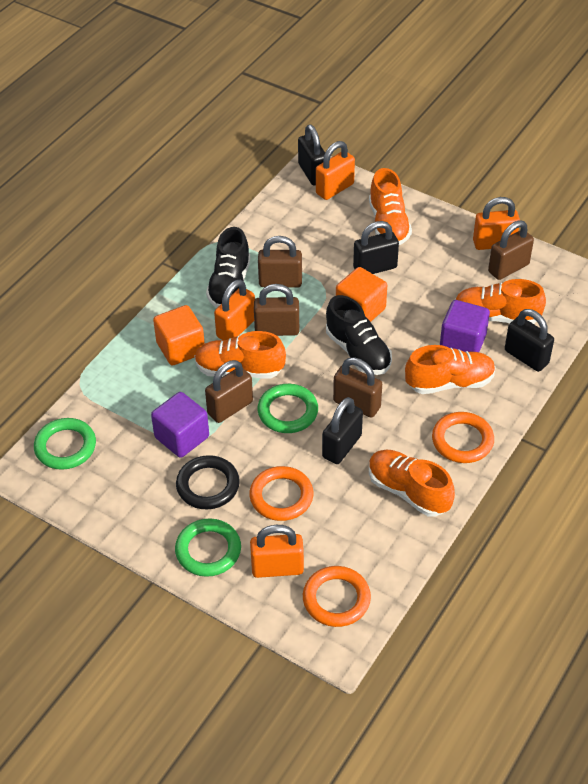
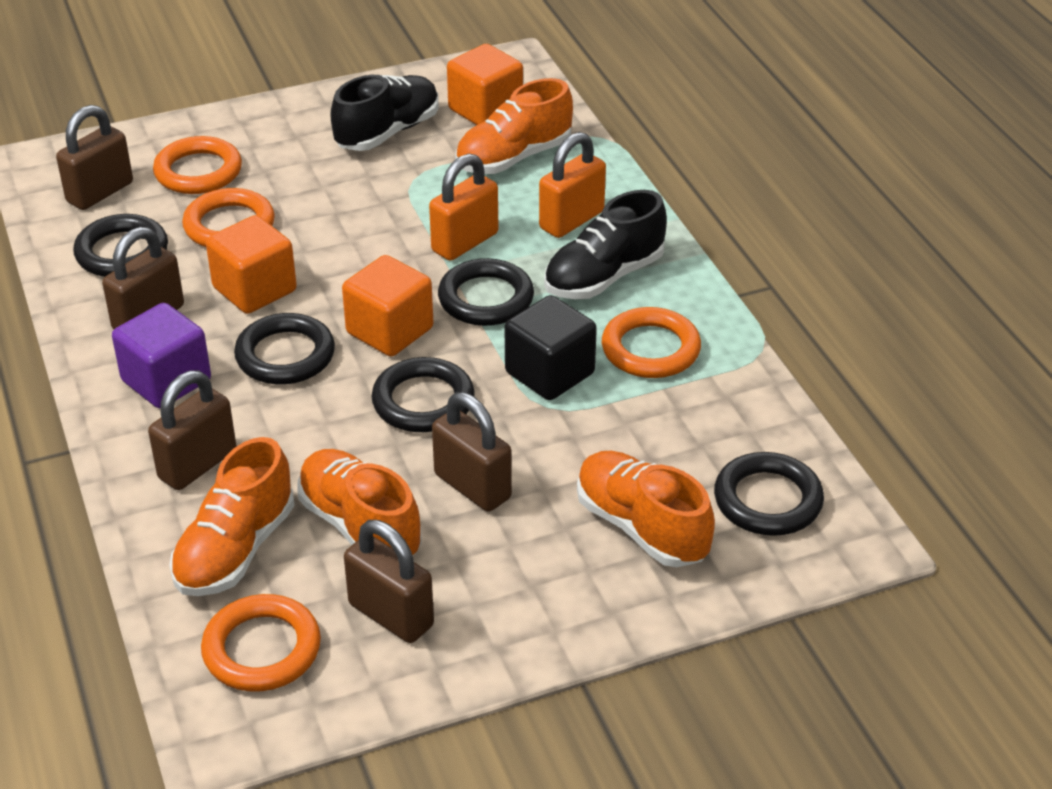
black cube: none = 0 -> [505,295,597,400] = 1
black padlock: [298,124,325,185] [322,397,363,464] [353,221,399,274] [505,309,554,372] = 4 -> none = 0
black ring: [176,455,240,509] = 1 -> [73,214,168,277] [234,313,335,385] [372,357,475,432] [438,258,534,326] [714,452,824,536] = 5
green ring: [34,418,96,470] [175,519,241,577] [257,384,318,433] = 3 -> none = 0
orange cube: [153,305,205,366] [336,267,387,322] = 2 -> [206,215,297,314] [342,255,434,357] [447,44,523,125] = 3
orange padlock: [214,280,255,340] [250,525,304,578] [316,141,355,200] [473,197,520,250] = 4 -> [429,154,498,261] [539,132,606,238] = 2
orange ring: [249,466,314,521] [303,566,371,627] [432,412,494,463] = 3 -> [153,136,242,194] [182,188,275,247] [201,594,321,691] [602,307,701,378] = 4
orange shoe: [194,331,286,379] [369,168,412,245] [369,450,455,517] [405,345,496,394] [455,279,546,324] = 5 -> [169,437,295,596] [297,449,422,556] [455,78,573,174] [577,451,715,567] = 4
purple cube: [151,392,209,458] [440,300,490,352] = 2 -> [112,303,211,408] = 1

